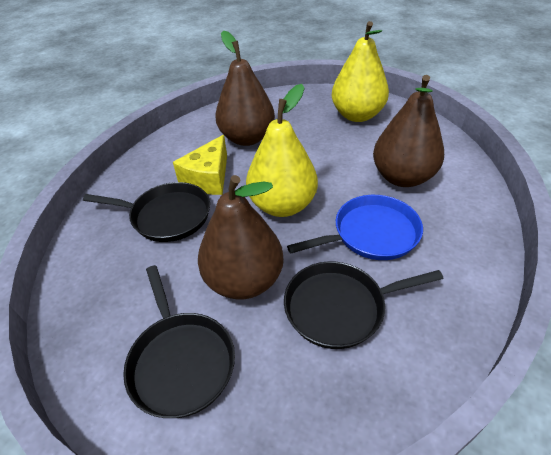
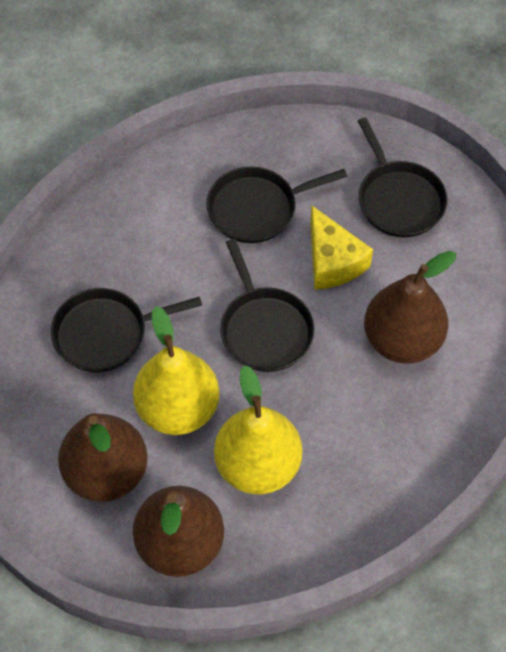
black pan: [83,182,210,242] [123,265,235,418] [284,261,444,349] = 3 -> [51,288,202,372] [207,167,347,243] [220,239,315,372] [358,117,448,238] = 4
blue pan: [287,195,423,260] = 1 -> none = 0

